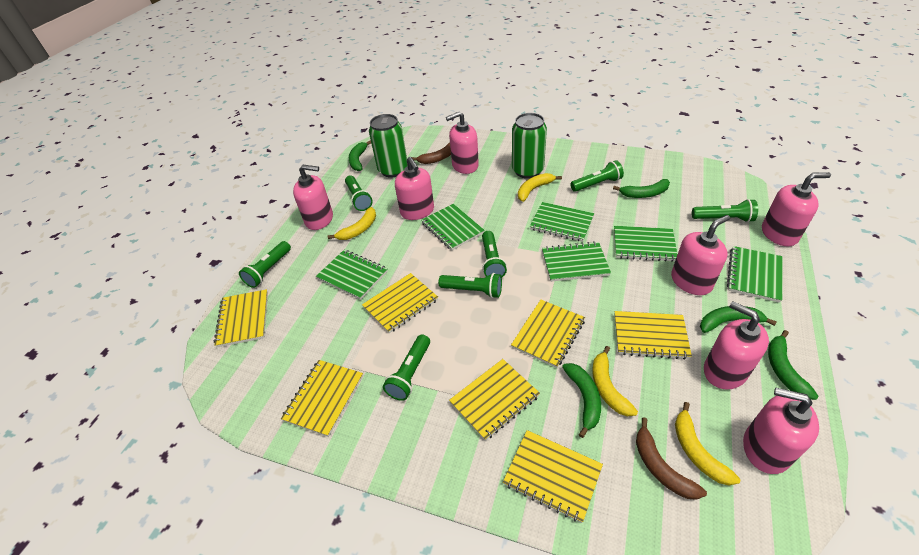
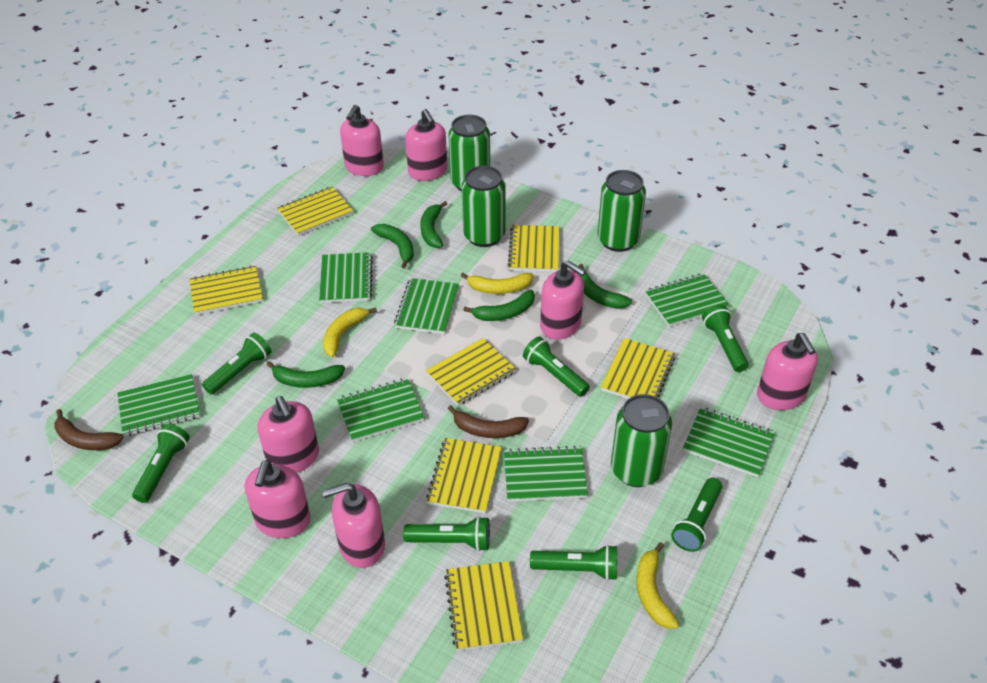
green can: [369,114,407,178] [512,113,547,179] = 2 -> [448,115,490,191] [461,166,506,247] [598,170,646,252] [611,394,672,487] = 4
green notebook: [316,250,388,300] [421,204,485,251] [530,202,594,242] [542,241,611,282] [614,226,677,262] [727,246,783,303] = 6 -> [117,374,200,436] [319,252,373,303] [337,378,425,442] [394,278,459,334] [504,446,588,502] [645,273,730,327] [683,407,775,477] = 7
yellow banana: [328,207,376,240] [518,173,562,202] [592,346,638,416] [675,402,740,485] = 4 -> [323,308,377,357] [461,273,534,294] [637,542,679,629] = 3

